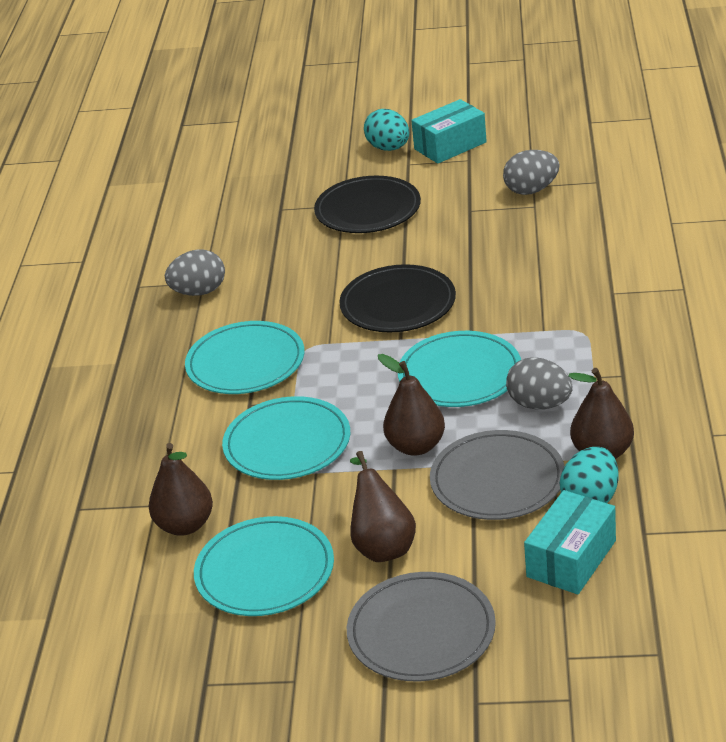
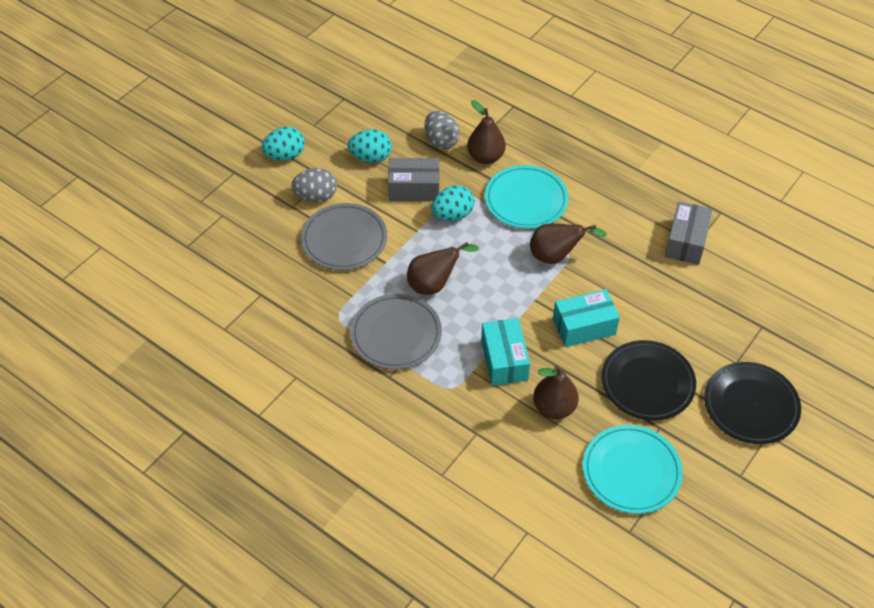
grey box: none = 0 -> [388,158,439,201] [665,201,713,265] = 2
grey egg: [165,249,225,296] [503,150,560,195] [506,357,573,410] = 3 -> [291,168,337,202] [424,111,459,149] = 2
turquoise egg: [364,109,409,151] [560,447,619,503] = 2 -> [261,127,305,161] [348,129,392,163] [431,185,474,221] = 3
turquoise plate: [185,321,304,394] [194,516,334,616] [222,396,350,480] [398,331,521,407] = 4 -> [485,165,569,229] [583,425,683,514] = 2

